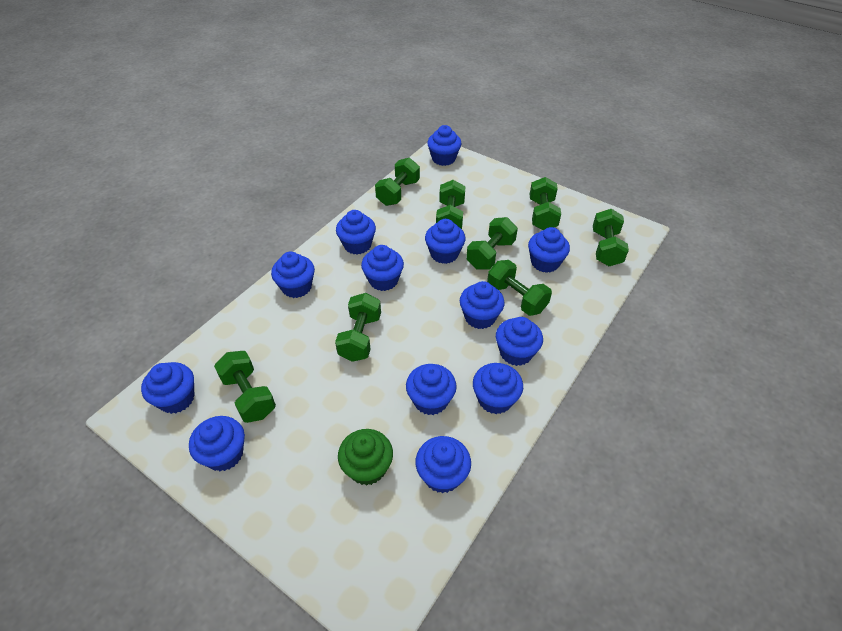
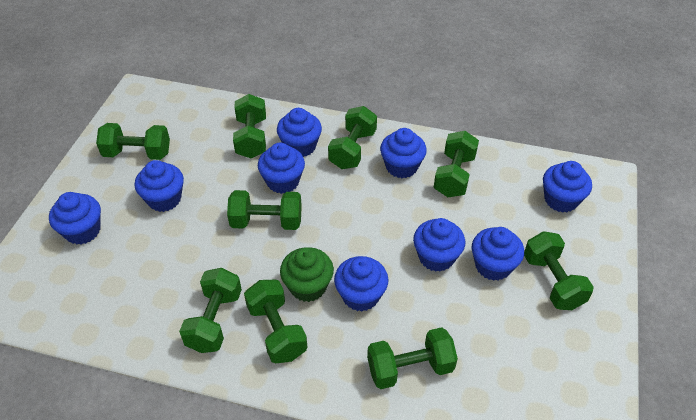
blue cupcake: [141,362,194,414] [189,416,245,471] [271,252,315,298] [336,210,376,254] [361,245,404,291] [406,364,457,415] [415,436,471,493] [425,219,465,264] [427,125,462,166] [460,281,505,329] [473,363,523,414] [496,317,543,366] [528,227,570,273] = 13 -> [49,192,101,245] [135,160,184,212] [258,143,305,194] [277,108,322,157] [334,256,389,311] [380,128,427,178] [413,218,465,272] [472,227,524,281] [543,161,592,212] = 9
green dumbbell: [214,351,276,423] [335,293,381,362] [375,158,420,206] [436,180,466,229] [466,217,518,269] [487,260,552,316] [530,177,561,230] [593,209,629,266] = 8 -> [96,123,170,160] [179,268,242,353] [227,190,302,230] [233,94,266,158] [244,280,307,363] [328,106,377,169] [367,327,458,389] [434,131,479,197] [524,231,594,310] = 9

